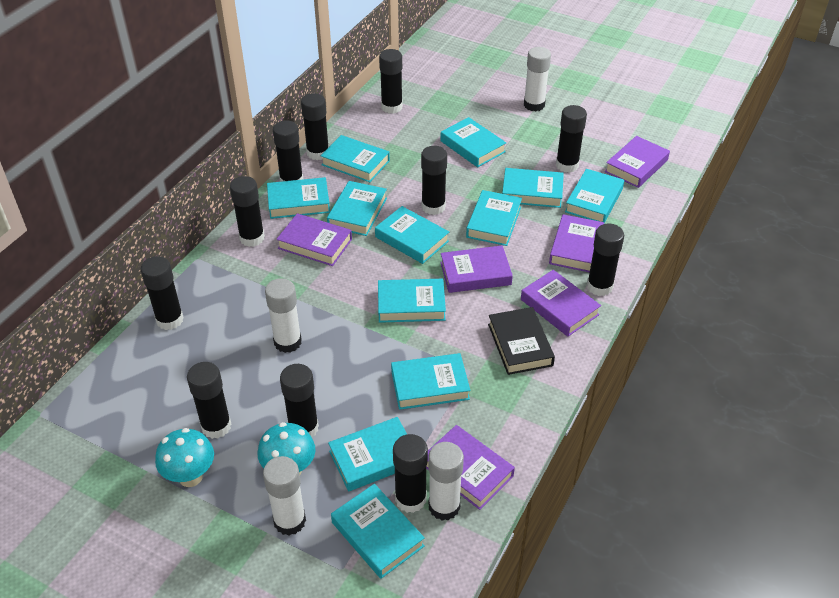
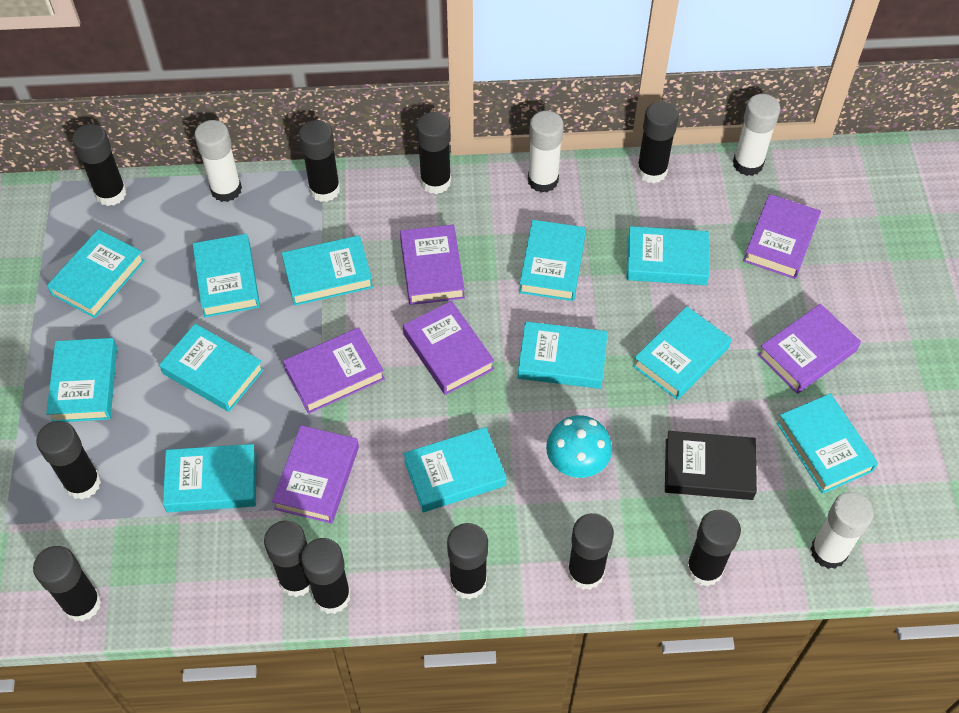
turquoise mushroom: [155,428,214,487] [258,422,315,475] = 2 -> [546,415,612,478] = 1

